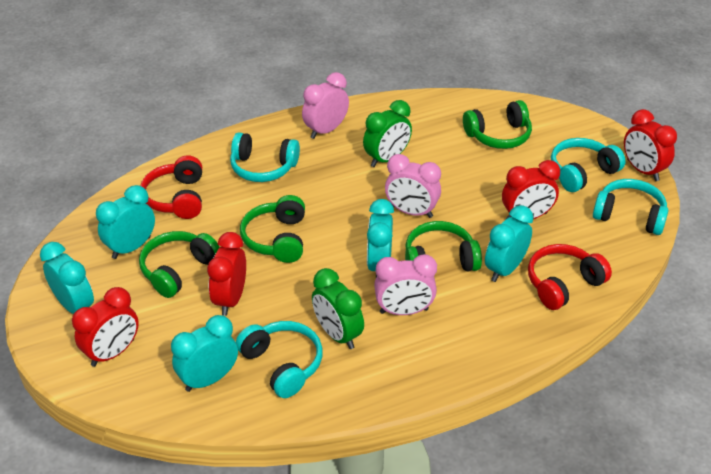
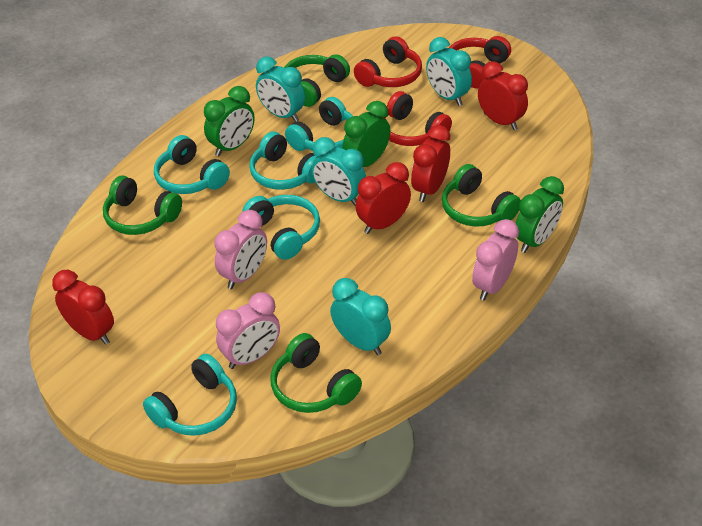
green clock: [312,268,364,349] [363,100,412,167] = 2 -> [204,86,255,156] [342,101,390,167] [515,176,564,253] = 3
red headphones: [140,155,202,219] [528,244,612,310] = 2 -> [354,36,422,87] [383,91,452,146] [449,36,511,88] = 3
turquoise clock: [40,242,94,314] [96,185,155,259] [171,315,238,392] [367,199,394,277] [485,205,533,282] = 5 -> [256,57,305,122] [312,137,366,206] [330,278,391,355] [426,37,472,106] = 4
turquoise headphones: [230,132,300,182] [236,321,323,398] [551,138,626,192] [593,179,669,235] = 4 -> [143,354,237,436] [154,135,230,194] [242,195,320,260] [249,132,317,190] [285,97,353,151] = 5

